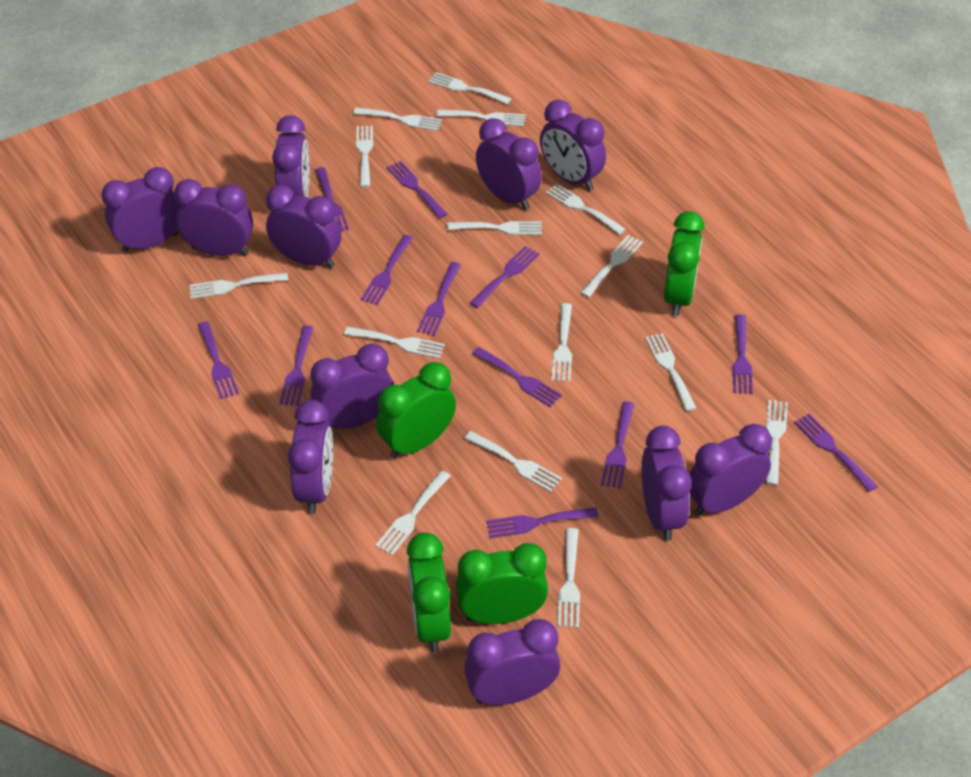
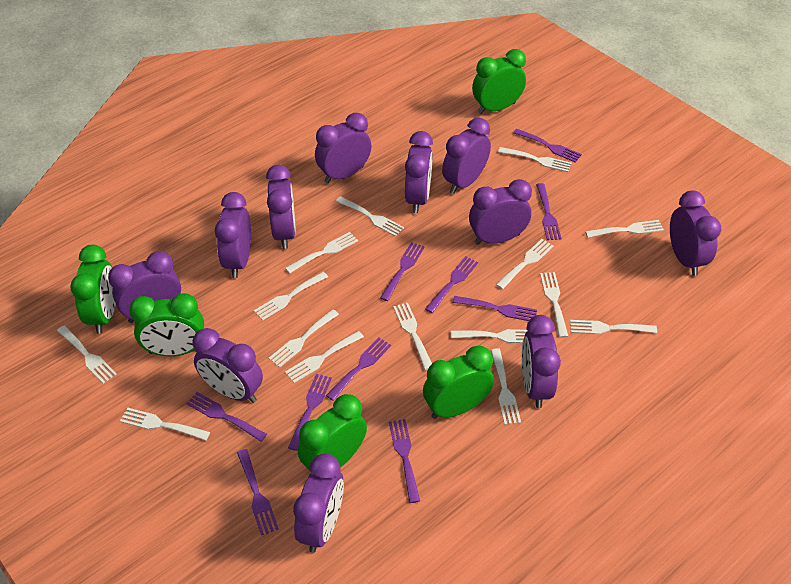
green clock: [376,362,456,459] [407,532,451,652] [456,543,548,624] [664,211,704,316] = 4 -> [70,245,116,334] [129,293,204,356] [298,394,367,469] [423,345,494,419] [472,49,526,114] = 5
purple fork: [198,322,239,399] [279,325,314,406] [315,167,349,232] [361,235,413,305] [387,161,447,219] [417,262,461,336] [470,246,539,308] [472,347,562,407] [486,507,598,538] [601,401,634,489] [732,314,753,394] [794,414,878,492] = 12 -> [186,392,267,442] [237,449,279,536] [288,374,332,451] [326,337,391,401] [380,242,425,301] [389,419,420,503] [425,256,478,313] [453,296,537,321] [513,129,582,163] [536,183,562,240] = 10

